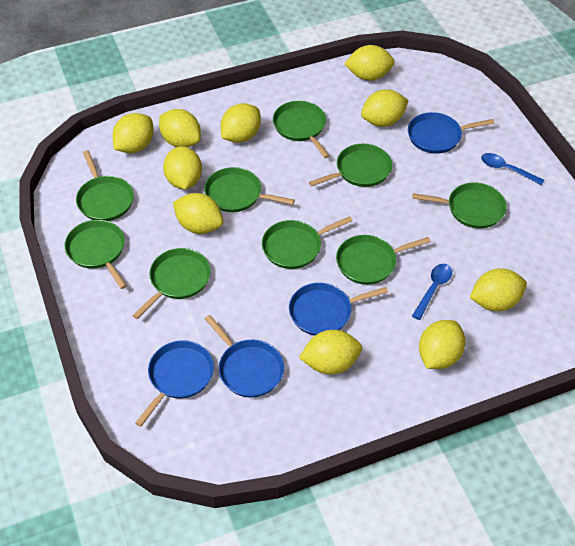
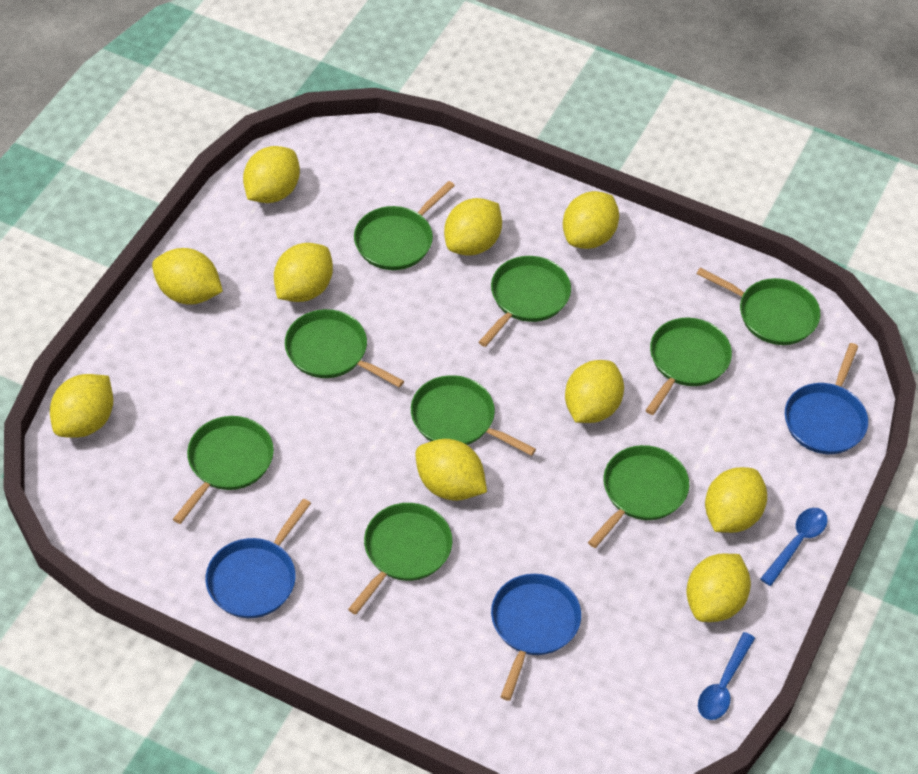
blue pan: [135,340,214,427] [205,315,284,398] [289,283,388,336] [408,112,495,154] = 4 -> [206,499,311,618] [491,574,581,701] [785,343,868,454] = 3

